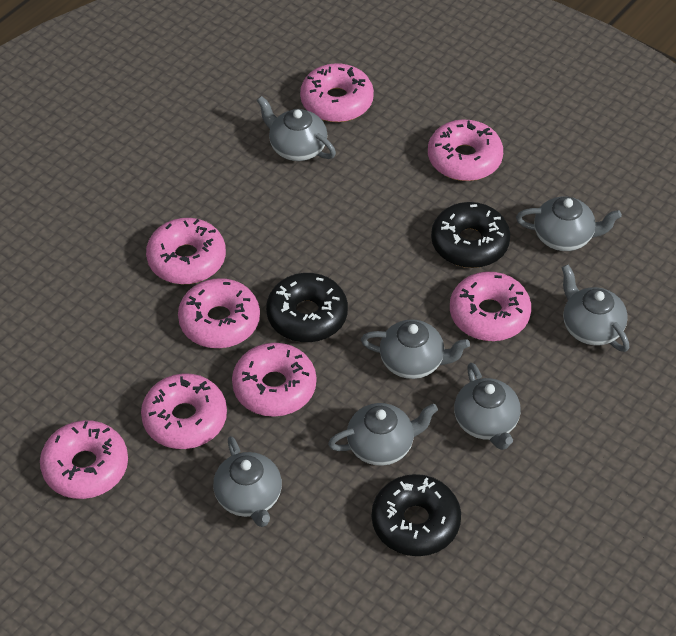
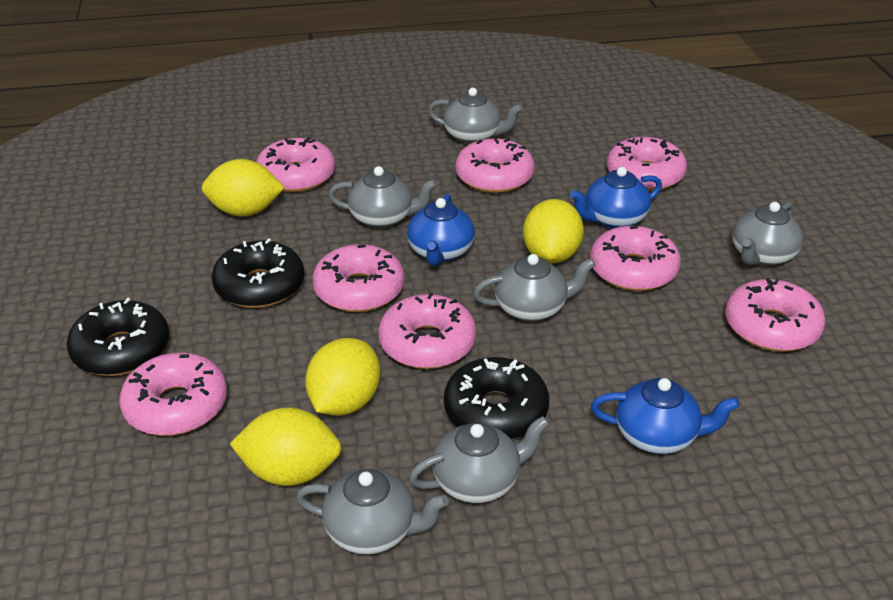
blue teapot: none = 0 -> [407,194,475,266] [570,167,662,228] [591,378,740,454] = 3
grey teapot: [213,436,282,527] [257,96,336,161] [328,403,438,466] [361,319,470,379] [454,363,521,450] [516,197,622,251] [562,265,629,352] = 7 -> [296,469,449,555] [328,166,437,228] [409,416,549,503] [428,88,523,144] [474,254,596,322] [732,202,803,266] = 6
yellow lemon: none = 0 -> [202,159,285,217] [230,407,342,486] [305,338,380,416] [523,199,584,263] = 4

